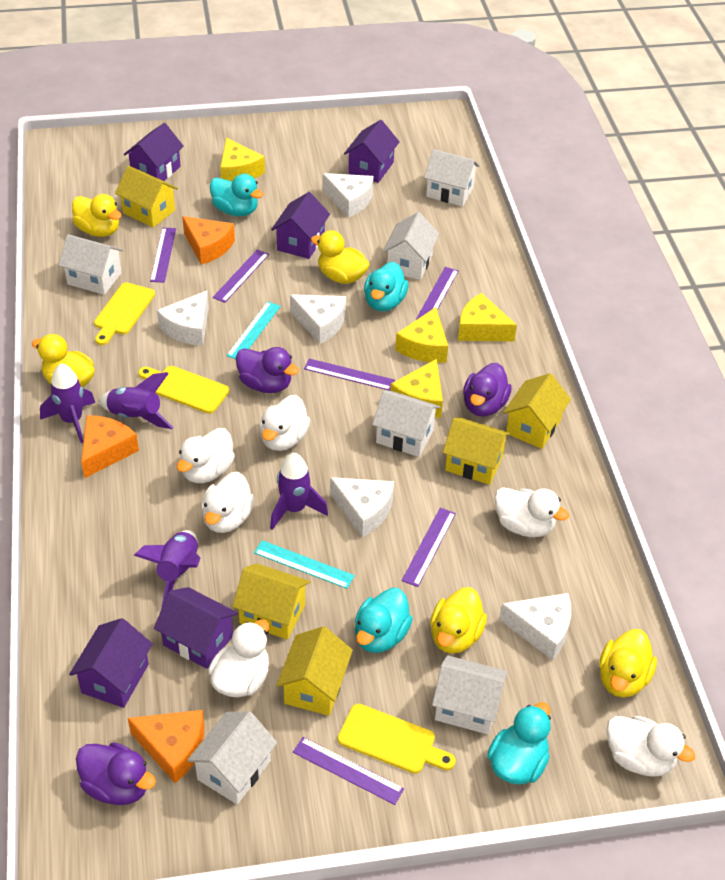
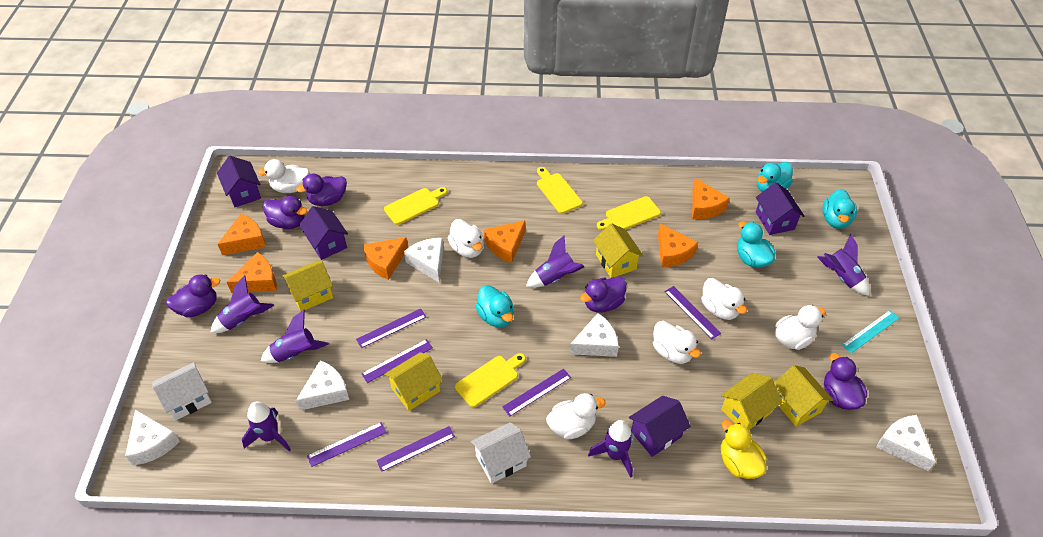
orange cheese: [81,415,139,478] [128,710,204,783] [182,216,235,265] = 3 -> [218,214,266,255] [227,252,277,293] [363,237,408,280] [484,220,525,263] [658,223,698,268] [692,178,730,219] = 6
purple duck: [76,742,156,805] [236,347,299,393] [463,363,512,417] = 3 -> [166,274,220,317] [263,196,307,229] [296,174,347,206] [580,276,627,313] [824,353,867,410] = 5
purple house: [69,618,153,708] [124,123,184,181] [154,587,238,669] [271,192,330,259] [344,120,399,183] = 5 -> [217,156,261,207] [299,206,348,260] [629,396,691,457] [756,182,804,235] = 4
purple rocket: [40,363,95,443] [99,372,174,429] [134,530,201,606] [270,453,328,530] = 4 -> [210,275,274,333] [242,401,291,452] [261,310,329,363] [526,235,584,288] [588,420,633,478] [817,234,870,296] = 6
turquoise ruler: [227,301,281,359] [254,540,355,589] = 2 -> [842,310,899,353] = 1
white house: [59,234,123,295] [187,711,277,804] [372,390,440,457] [383,212,439,280] [424,149,480,206] [432,655,508,735] = 6 -> [152,362,212,421] [471,422,531,484] = 2
yellow cheese: [220,138,265,181] [390,359,443,418] [395,307,448,363] [458,293,517,341] = 4 -> none = 0
yellow cutting board: [94,282,155,345] [138,366,229,414] [338,704,456,774] = 3 -> [384,187,447,225] [455,353,526,407] [537,167,583,214] [597,196,661,230] = 4
yellow duck: [32,334,95,387] [72,194,122,237] [311,230,370,284] [430,587,487,654] [599,629,657,697] = 5 -> [721,420,767,479] = 1

